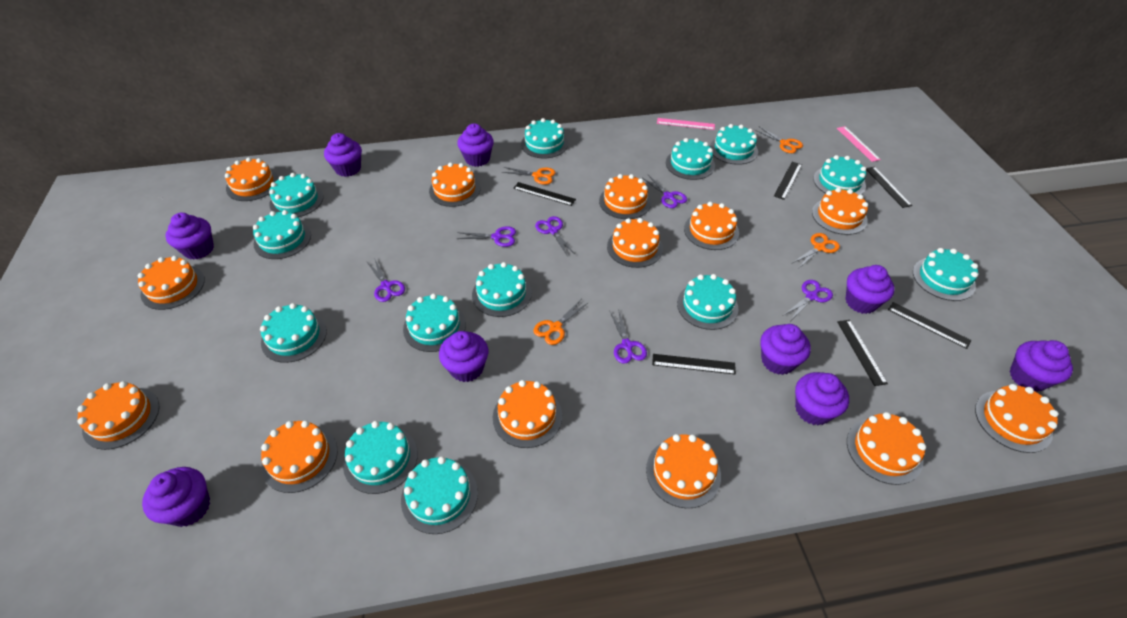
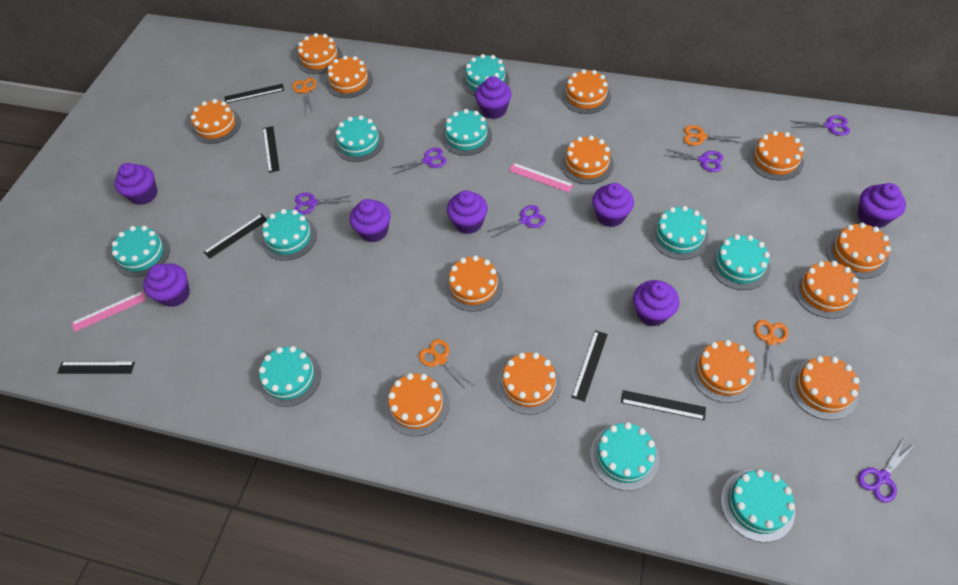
purple cupcake: [142,467,210,527] [165,213,214,260] [324,133,362,177] [439,331,488,382] [457,123,494,167] [760,324,811,375] [795,372,849,425] [845,265,895,314] [1010,340,1073,392] = 9 -> [114,163,157,205] [143,263,190,307] [350,199,391,242] [447,190,488,234] [475,76,512,119] [592,183,634,227] [633,280,680,326] [858,183,906,228] = 8
turquoise cake: [253,210,311,259] [260,303,327,363] [269,173,324,217] [343,421,418,494] [401,456,478,534] [403,294,466,352] [472,262,532,317] [521,118,568,158] [666,138,715,180] [677,274,739,330] [710,124,758,165] [813,155,866,195] [913,248,978,301] = 13 -> [112,226,170,277] [259,346,321,407] [262,209,317,261] [334,115,384,162] [442,109,492,156] [462,54,510,96] [590,422,659,491] [650,206,709,260] [709,234,770,290] [721,469,795,542] = 10

